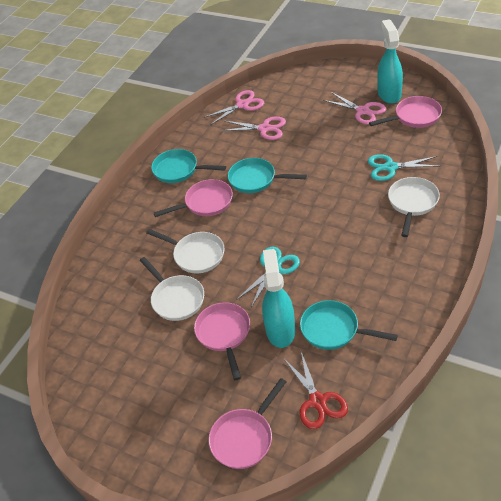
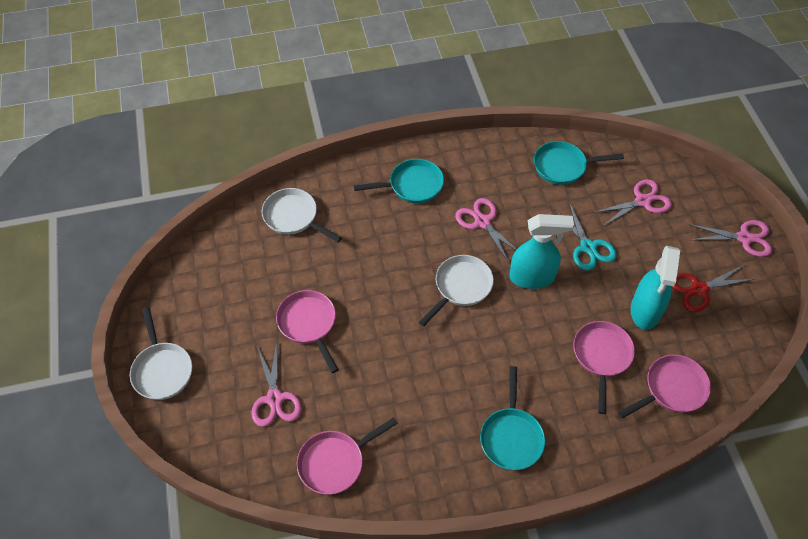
pink scissors: [203,90,264,125] [221,116,286,140] [323,92,386,124] = 3 -> [251,343,301,427] [455,198,517,263] [593,179,672,226] [689,220,772,257] = 4
turquoise scissors: [236,247,300,307] [368,154,441,181] = 2 -> [553,202,617,271] = 1

